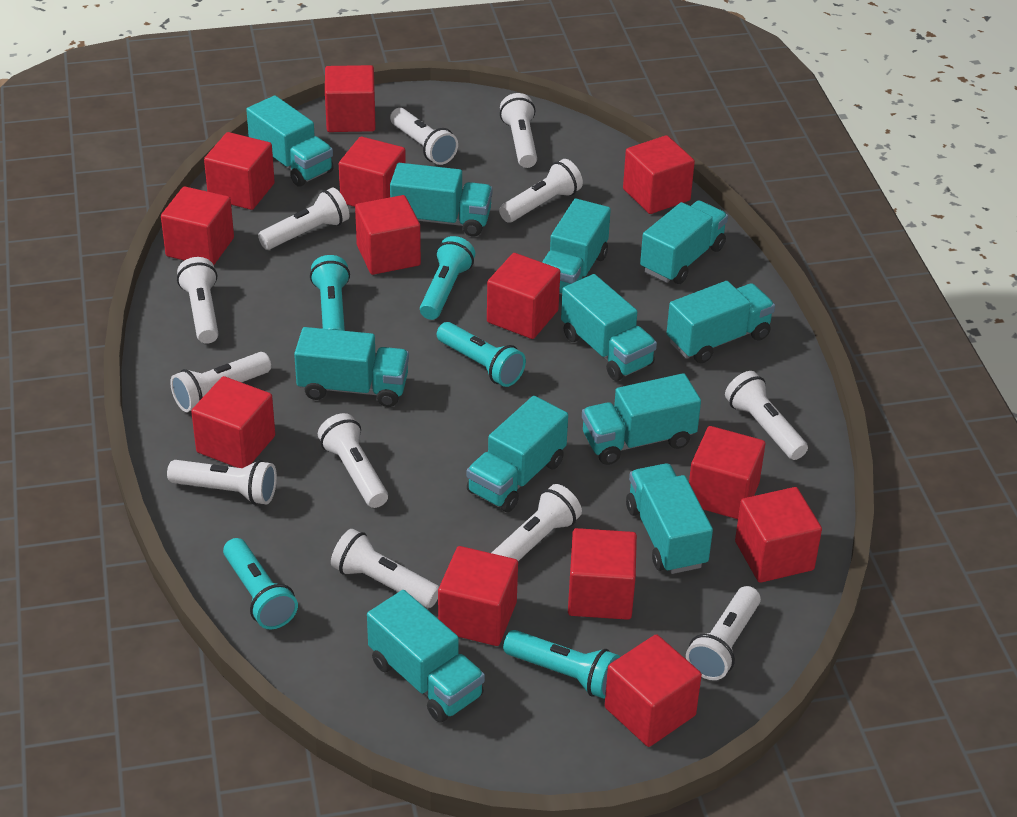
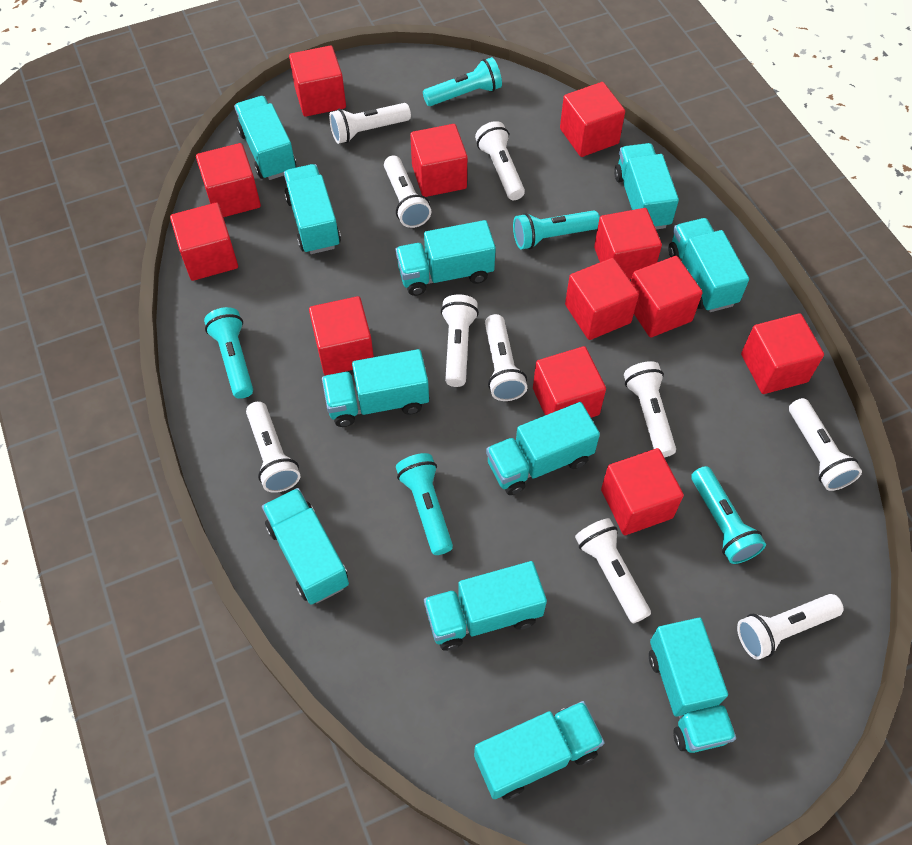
red cube: [161,187,234,265] [191,376,275,468] [204,132,275,210] [325,65,376,132] [339,136,406,207] [355,195,421,275] [438,546,518,646] [487,253,560,339] [568,528,637,620] [605,634,702,747] [623,135,695,214] [689,426,765,519] [735,487,822,583] = 13 -> [170,203,238,281] [196,143,261,217] [289,45,346,117] [309,296,374,376] [410,124,467,197] [533,346,606,418] [560,82,625,157] [565,258,639,340] [594,208,662,280] [601,448,684,535] [631,256,703,337] [741,313,824,394] = 12
white flashlight: [167,460,277,505] [170,352,271,412] [177,257,219,344] [258,188,349,250] [318,413,388,508] [331,529,439,608] [390,108,458,165] [492,484,582,561] [499,159,583,223] [500,93,537,168] [686,586,761,680] [725,371,808,460] = 12 -> [246,401,300,493] [329,103,411,144] [384,156,431,228] [441,294,479,387] [475,121,525,200] [485,314,527,401] [575,518,651,623] [624,361,676,458] [737,594,844,660] [789,398,862,491] = 10

